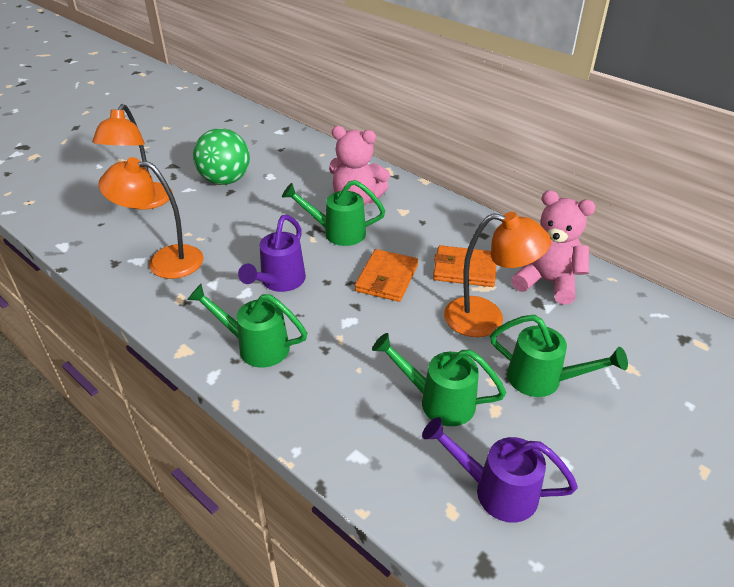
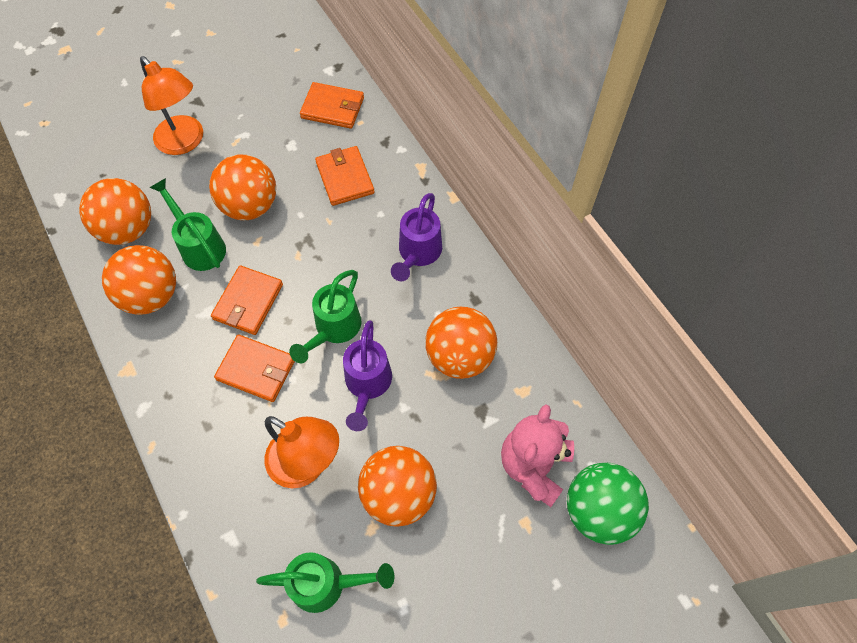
green watering can: [187,284,308,368] [282,180,385,246] [372,333,506,426] [490,315,628,397] = 4 -> [149,178,226,271] [256,552,395,613] [289,270,361,363] = 3
orange ball: none = 0 -> [79,178,151,245] [102,245,176,315] [209,155,276,220] [358,446,437,527] [425,307,497,379] = 5
orange lamp: [92,104,172,210] [98,157,203,279] [444,212,551,337] = 3 -> [140,56,203,155] [264,416,339,488] = 2
orange wallet: [355,249,418,302] [433,245,496,287] = 2 -> [211,265,283,335] [214,334,295,402] [300,82,364,129] [315,146,375,206] = 4
pink teddy bear: [329,126,390,205] [511,190,596,305] = 2 -> [501,405,574,507] = 1

